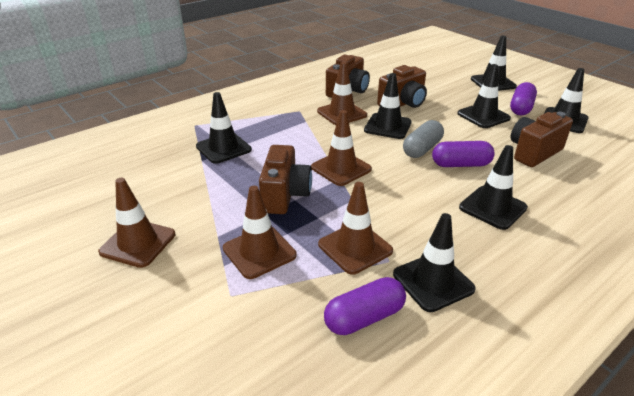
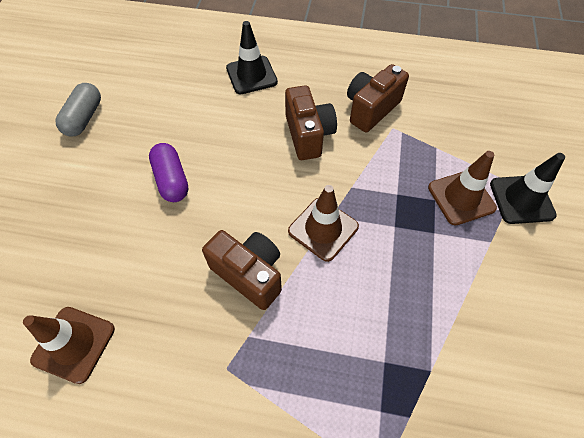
black traffic cone: [196,92,252,164] [364,73,412,139] [393,213,476,312] [457,64,511,128] [459,145,528,230] [471,36,517,91] [544,68,588,133] = 7 -> [226,21,278,94] [490,153,565,224] = 2
brown camera: [259,145,312,214] [326,55,370,98] [377,65,427,108] [511,112,573,167] = 4 -> [202,230,282,310] [285,85,337,160] [347,64,409,132] = 3
brown traffic cone: [98,178,175,268] [223,186,297,279] [311,110,372,186] [317,62,367,125] [318,182,393,275] = 5 -> [23,307,115,384] [288,185,359,262] [428,151,497,226] = 3
purple capsule: [324,277,406,335] [432,141,495,167] [510,82,537,115] = 3 -> [149,143,189,202] = 1

